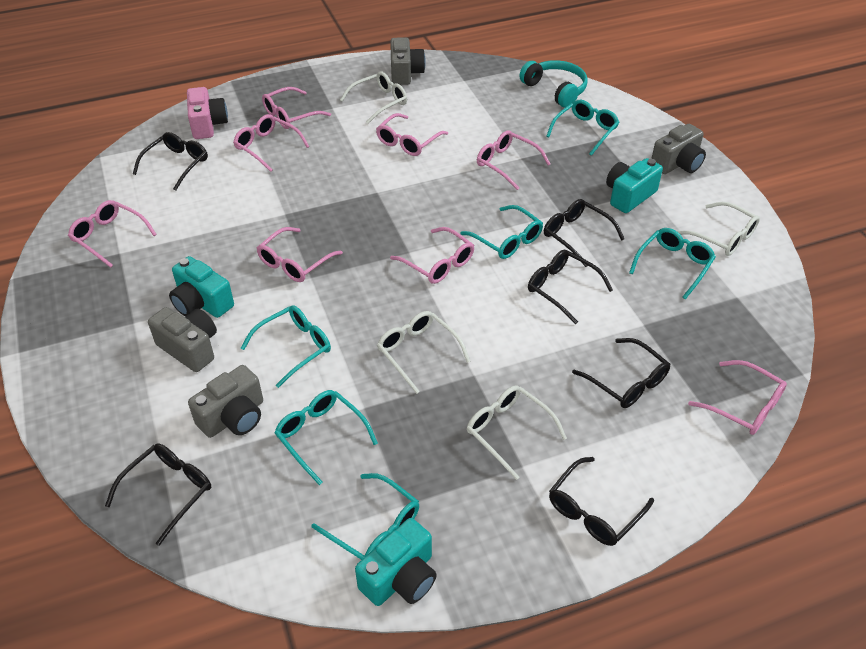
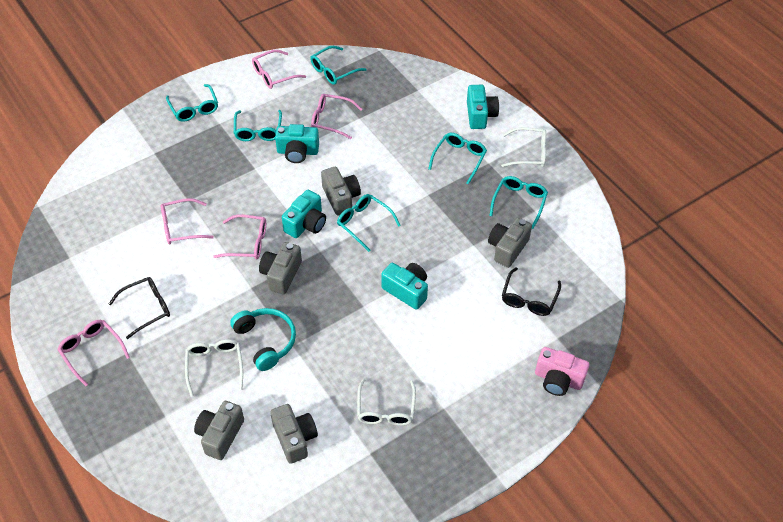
black glasses: [105,444,211,546] [133,132,208,191] [528,249,613,324] [544,199,625,267] [549,457,654,546] [572,338,670,408] = 6 -> [109,277,170,339] [502,267,561,316] = 2
grey camera: [148,307,217,372] [188,365,263,438] [390,37,426,85] [651,124,706,174] = 4 -> [194,401,244,460] [259,242,302,294] [270,404,318,464] [321,167,361,215] [488,217,532,268] = 5
pink glasses: [68,200,157,268] [233,114,309,172] [257,227,343,282] [262,87,331,129] [376,113,448,156] [390,227,474,284] [477,130,551,190] [688,360,787,435] = 8 -> [57,320,130,386] [161,198,214,244] [213,214,266,259] [252,50,306,89] [311,94,362,139] = 5
turquoise camera: [169,256,234,318] [355,518,437,606] [606,158,663,213] = 3 -> [275,124,319,163] [282,190,326,238] [381,263,428,310] [467,85,499,129] = 4
white glasses: [340,71,407,124] [377,311,470,394] [467,386,567,480] [677,202,760,256] = 4 -> [185,339,243,397] [357,378,416,426] [501,127,546,167] = 3

